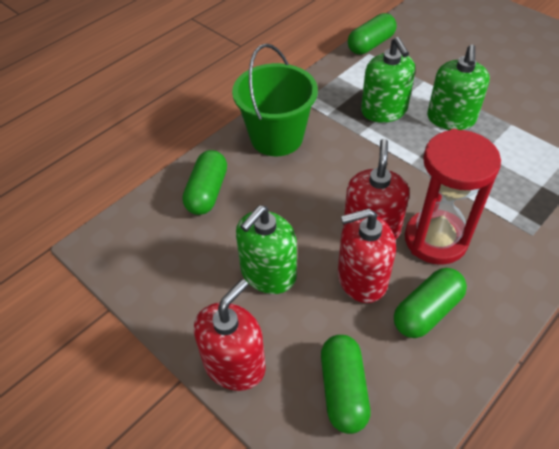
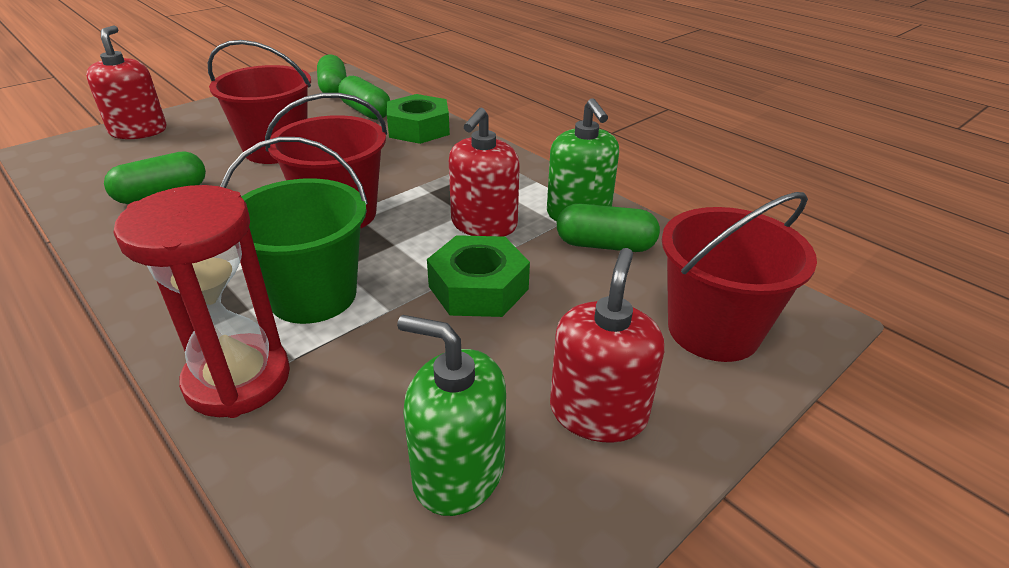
green nut: none = 0 -> [387,94,450,144] [427,235,530,317] = 2
green soap dispenser: [236,205,297,294] [361,37,415,123] [427,44,490,130] = 3 -> [397,315,506,516] [547,98,619,221] = 2
red bucket: none = 0 -> [208,40,311,164] [265,93,387,229] [662,192,817,362] = 3

